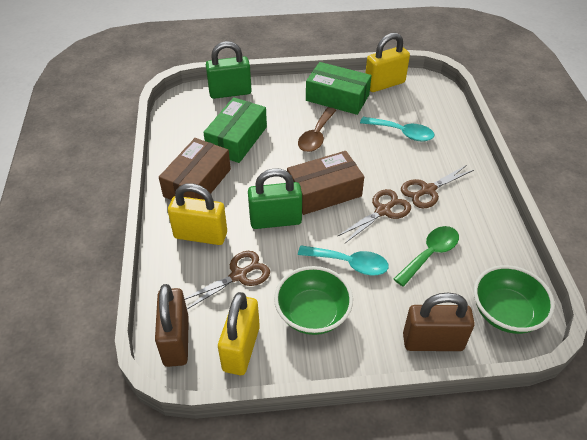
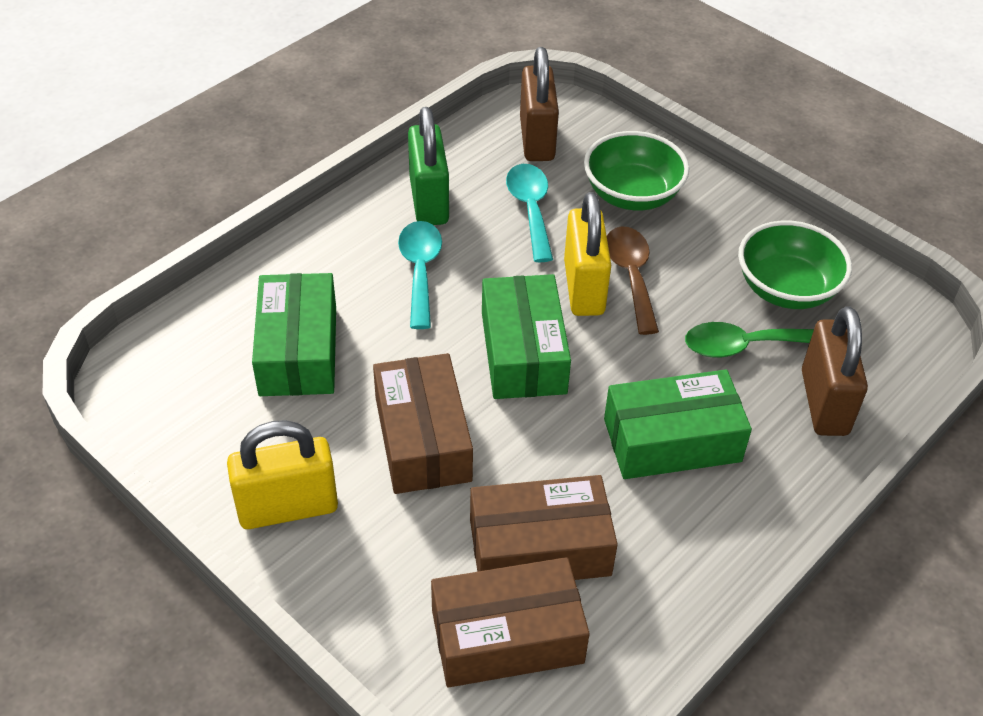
brown box: [159,138,231,200] [287,151,364,215] = 2 -> [373,353,473,494] [431,557,590,687] [470,475,618,580] = 3
brown scissors: [184,251,270,309] [337,189,411,243] [401,165,474,209] = 3 -> none = 0
green box: [203,97,267,163] [306,62,372,115] = 2 -> [252,273,336,396] [482,274,571,399] [604,370,752,479] = 3
green padlock: [206,41,252,99] [248,168,302,229] = 2 -> [408,107,449,225] = 1
yellow padlock: [168,183,227,245] [218,292,260,375] [365,33,410,92] = 3 -> [227,420,338,529] [564,192,611,316] = 2

